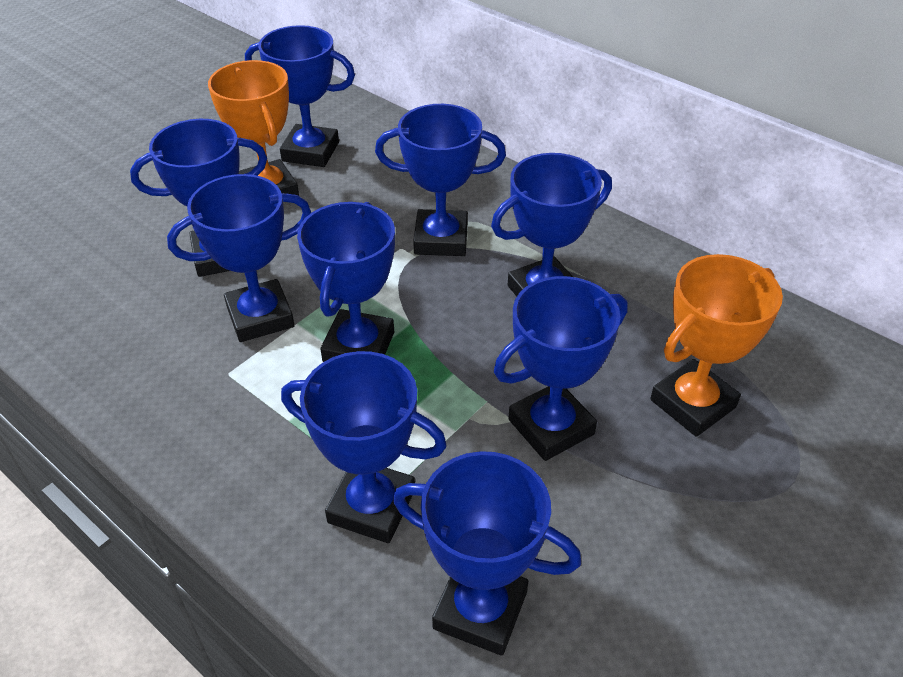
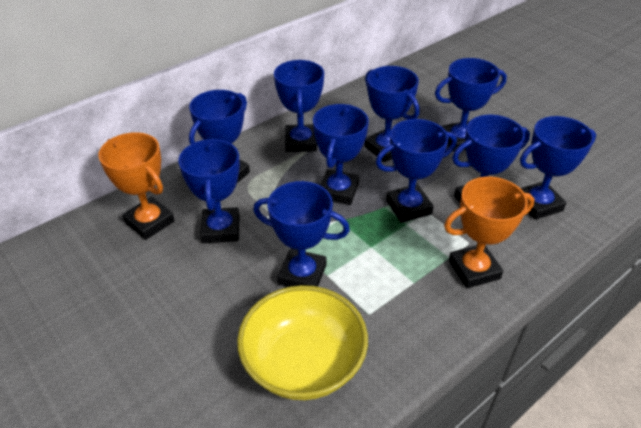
blue trophy: [130,119,267,277] [167,174,311,342] [245,25,355,167] [281,351,447,543] [297,202,395,362] [375,104,506,256] [393,451,581,656] [491,153,612,296] [494,276,628,461] = 9 -> [178,138,240,243] [189,90,250,183] [253,181,350,287] [274,60,324,152] [313,104,369,205] [365,66,420,162] [376,119,457,223] [435,58,507,152] [452,115,530,203] [520,116,596,220] = 10
yellow bowl: none = 0 -> [237,285,368,400] = 1

